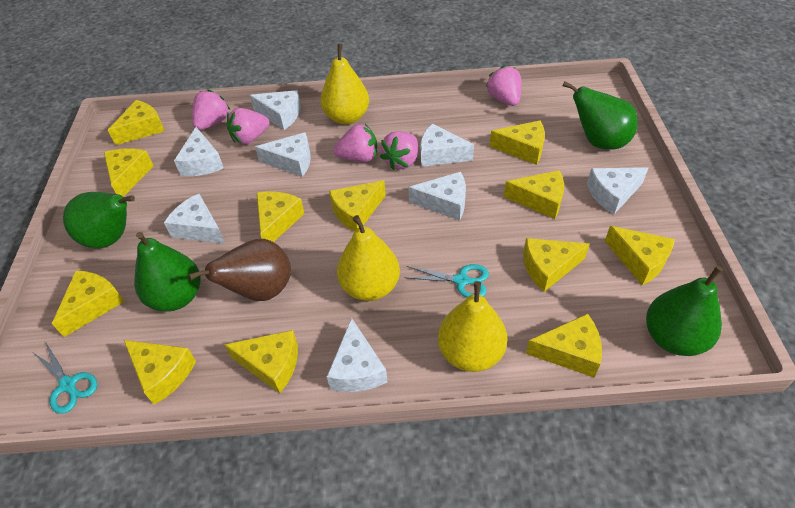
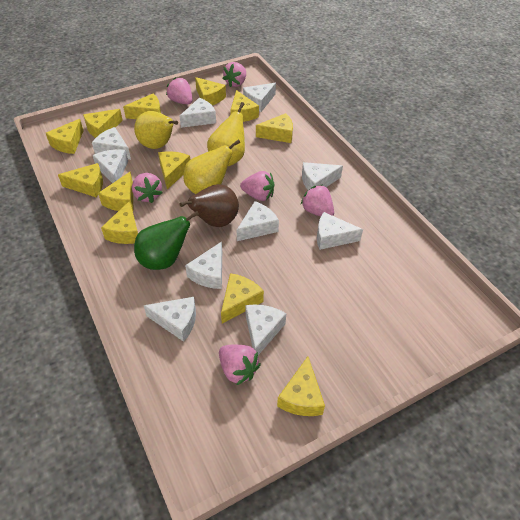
green pear: [63,192,135,248] [134,232,200,312] [563,81,638,150] [646,266,723,356] = 4 -> [134,211,199,270] = 1
pink strawberry: [192,89,230,130] [227,108,270,145] [333,124,377,162] [380,131,418,170] [486,65,521,106] = 5 -> [132,173,162,203] [166,77,192,104] [219,345,261,385] [222,62,246,87] [240,171,274,201] [301,185,334,216] = 6
turquoise scissors: [34,343,97,414] [404,264,489,297] = 2 -> none = 0
white cheese: [164,194,225,244] [174,127,224,176] [249,90,301,130] [255,132,311,177] [327,318,388,392] [409,172,466,221] [420,123,474,167] [587,167,648,214] = 8 -> [92,127,131,160] [93,149,128,183] [144,297,196,342] [180,98,216,128] [185,241,222,289] [237,201,279,241] [243,83,276,112] [246,305,286,355] [302,162,343,190] [317,212,363,250] = 10

